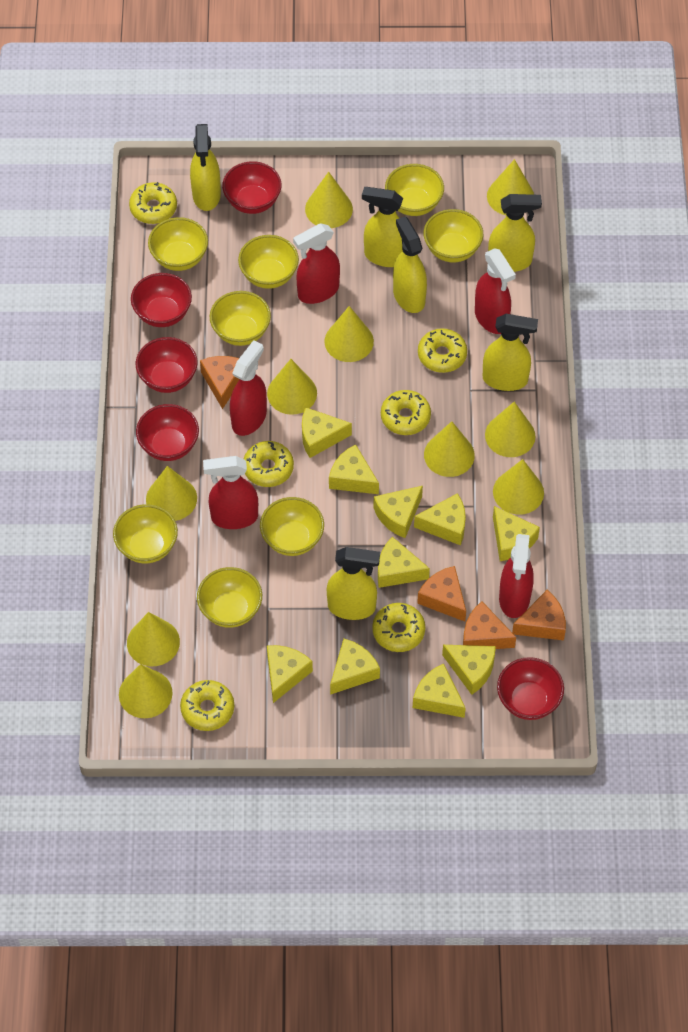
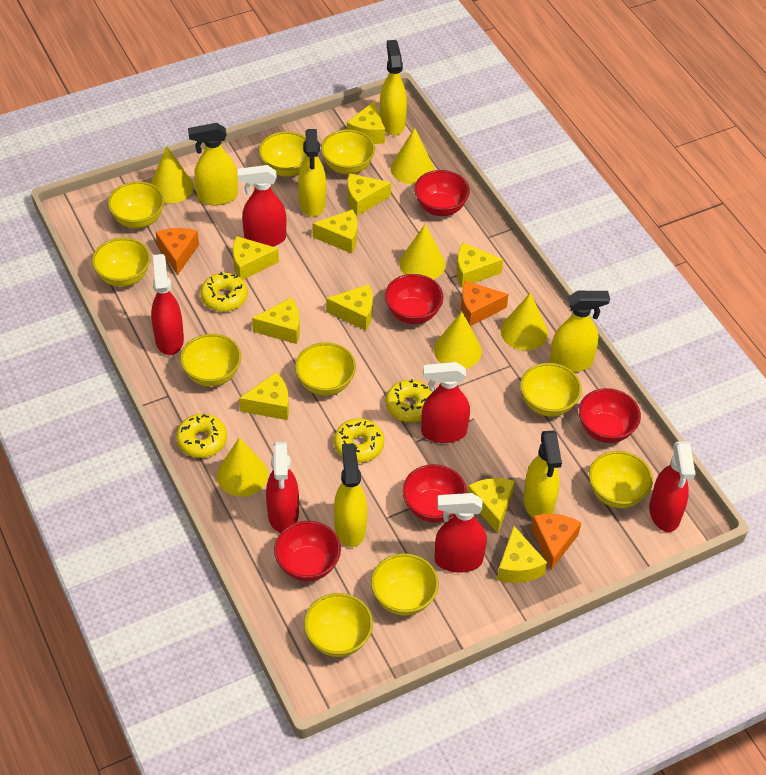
orange cheese: [200,356,239,409] [417,566,466,622] [463,601,516,649] [512,590,566,640] = 4 -> [156,228,199,275] [461,281,509,326] [531,514,581,570] = 3
red spray bottle: [203,456,258,529] [230,340,267,436] [293,223,340,304] [475,248,516,334] [499,534,534,618] = 5 -> [151,254,184,355] [238,165,286,246] [266,442,299,533] [421,362,470,443] [434,493,487,573] [649,441,696,532] = 6
yellow bowl: [113,504,178,563] [148,217,208,271] [197,567,262,628] [210,291,271,346] [238,235,299,289] [260,497,324,556] [385,164,444,216] [424,209,483,262] = 8 -> [92,238,151,287] [108,181,164,228] [180,334,241,387] [259,131,306,177] [295,342,356,396] [304,593,373,657] [321,130,375,174] [371,553,439,616] [520,363,582,417] [589,451,653,508] = 10
yellow cone: [119,664,173,718] [127,612,180,666] [146,466,197,521] [267,359,317,415] [305,172,353,228] [324,306,374,362] [424,421,475,477] [485,402,536,457] [487,159,534,215] [493,459,544,515] = 10 -> [150,146,194,203] [217,437,268,497] [391,128,434,184] [400,224,445,280] [434,312,482,369] [501,293,548,351] = 6
yellow donut: [129,182,177,224] [180,680,234,731] [243,441,294,487] [372,603,425,652] [381,390,431,435] [418,328,467,373] = 6 -> [176,414,227,458] [200,272,248,312] [334,418,384,463] [386,379,433,422] = 4

